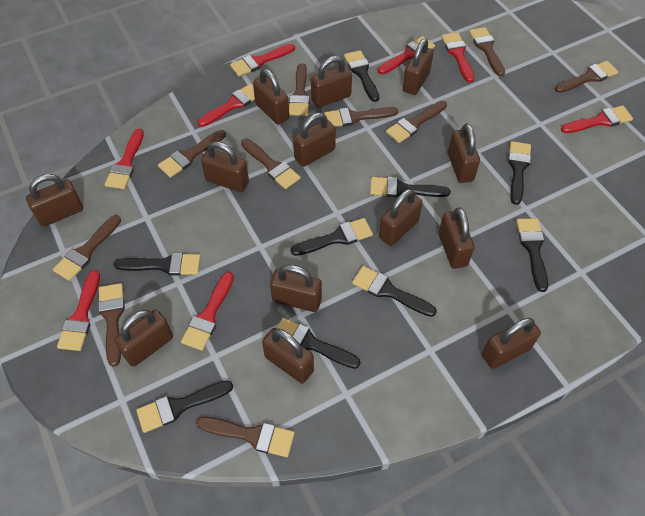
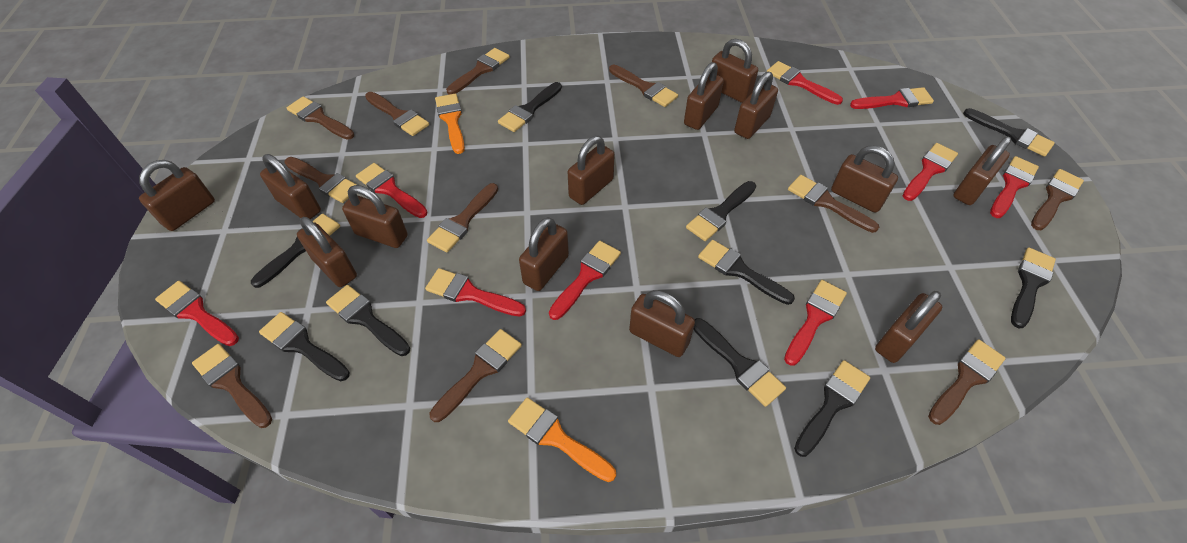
black brush: [113,253,201,276] [136,380,233,433] [277,318,361,369] [291,218,373,256] [344,50,379,102] [352,266,437,317] [370,177,450,198] [508,141,531,205] [516,218,548,292] = 9 -> [251,214,340,288] [259,312,350,381] [326,285,410,356] [498,82,562,132] [686,181,756,241] [694,318,786,407] [698,240,795,305] [794,360,870,457] [963,108,1055,156] [1011,247,1056,328] = 10
brown brush: [53,215,121,281] [98,283,125,367] [158,130,226,178] [196,417,295,457] [241,139,301,189] [289,63,310,116] [324,107,398,127] [386,101,447,143] [469,27,505,77] [555,61,619,93] = 10 -> [192,344,272,428] [284,157,357,203] [287,96,354,140] [365,92,429,136] [427,183,498,252] [429,329,522,422] [446,48,510,95] [609,65,678,107] [788,175,879,233] [928,339,1006,425] [1031,169,1084,230] = 11
orange brush: none = 0 -> [435,94,465,154] [508,397,616,482] = 2
red brush: [57,270,100,351] [105,129,144,189] [181,272,234,351] [197,84,255,127] [230,44,295,77] [378,36,435,74] [441,32,474,83] [561,105,633,133] = 8 -> [155,281,239,346] [356,163,428,218] [425,268,526,317] [549,241,621,320] [767,61,843,105] [784,280,847,366] [850,87,934,109] [903,143,958,201] [990,156,1039,218] = 9

